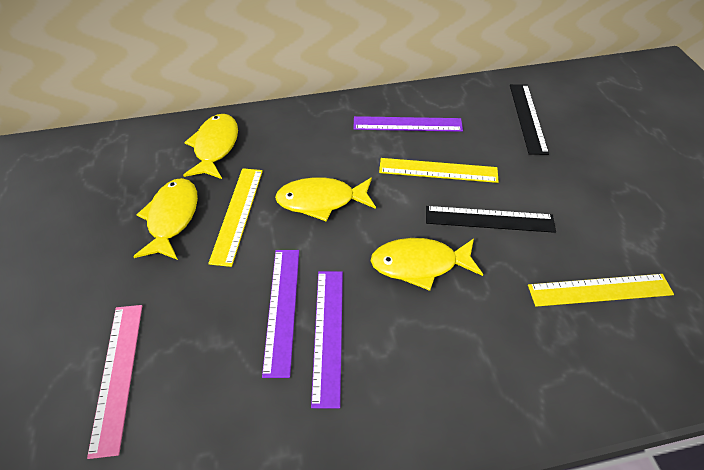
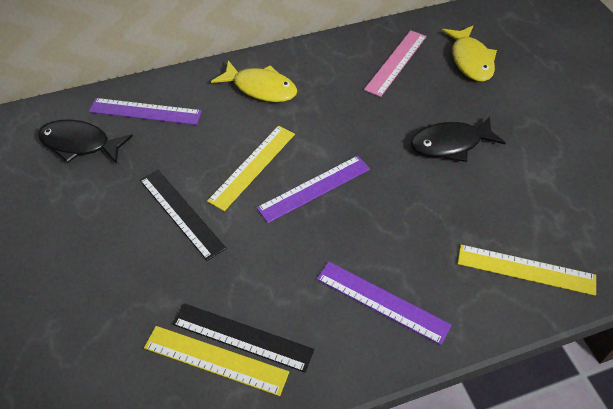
black fish: none = 0 -> [38,120,133,164] [411,116,505,162] = 2
yellow fish: [133,178,198,260] [183,114,238,179] [275,177,376,222] [371,238,483,291] = 4 -> [211,60,297,102] [442,26,497,82] = 2

